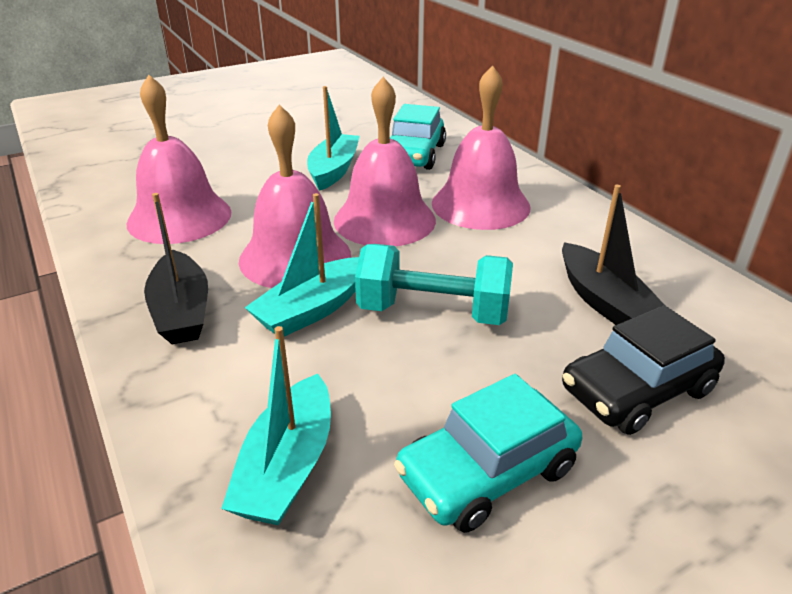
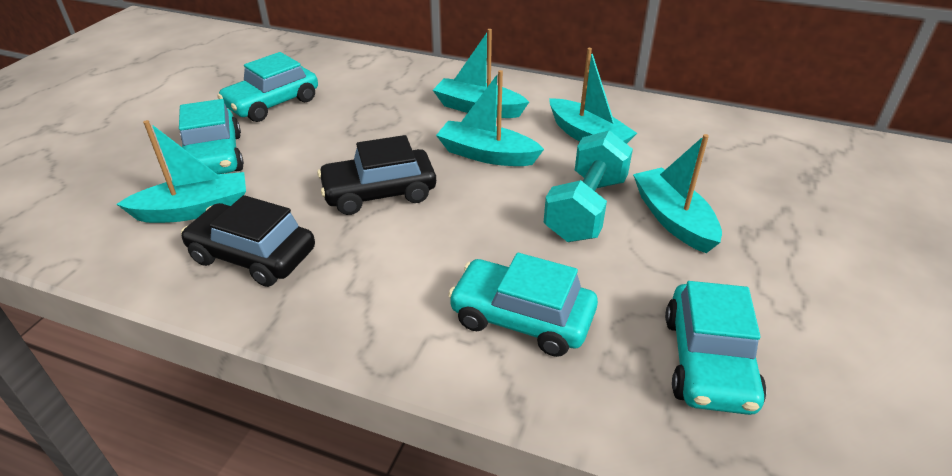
black boat: [144,193,208,344] [562,185,664,325] = 2 -> none = 0
black car: [562,305,725,435] = 1 -> [181,195,315,287] [317,135,436,215] = 2
pink bell: [126,75,231,244] [239,104,351,288] [334,77,436,246] [432,65,530,230] = 4 -> none = 0
turquoise boat: [221,326,331,525] [244,193,359,336] [307,86,360,191] = 3 -> [116,120,246,223] [433,29,529,118] [436,70,544,166] [549,48,637,144] [633,134,722,253] = 5
turquoise car: [390,104,446,170] [394,374,582,533] = 2 -> [179,99,244,174] [217,52,318,122] [448,253,598,357] [665,281,767,415] = 4

